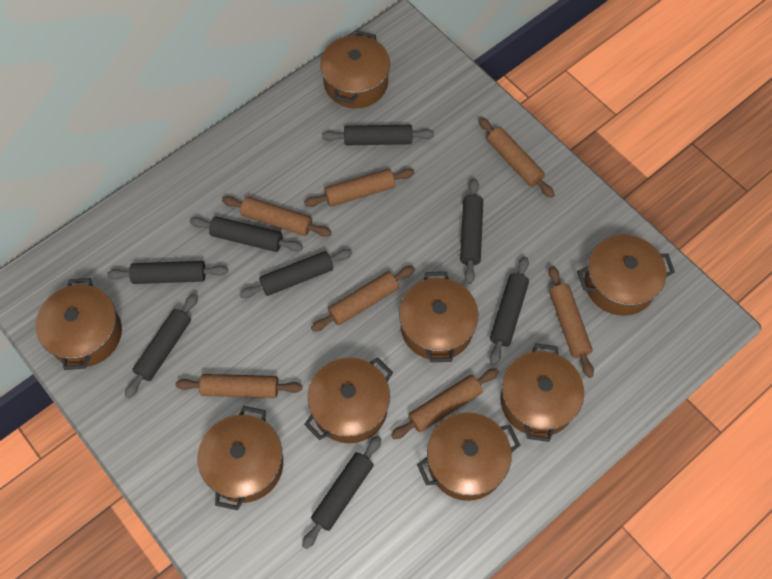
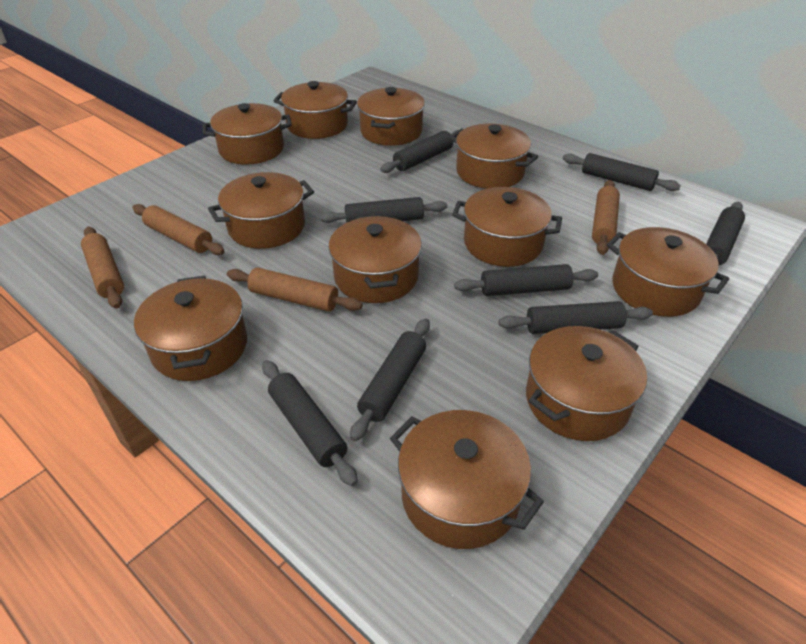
brown pot: [36,278,122,370] [198,406,283,510] [304,357,393,443] [320,31,390,108] [399,272,478,362] [417,412,520,501] [501,343,584,442] [577,235,675,316] = 8 -> [134,276,247,381] [203,103,292,165] [208,172,314,249] [273,81,357,139] [329,215,422,303] [357,87,425,146] [390,410,544,549] [450,124,538,189] [452,187,562,267] [526,326,647,441] [606,227,729,317] = 11
brown rolling pin: [176,374,302,398] [222,196,331,237] [304,168,415,207] [311,266,415,332] [391,368,499,439] [478,117,555,198] [549,266,594,378] = 7 -> [81,227,124,308] [133,204,225,255] [227,268,363,312] [592,180,620,255] = 4

